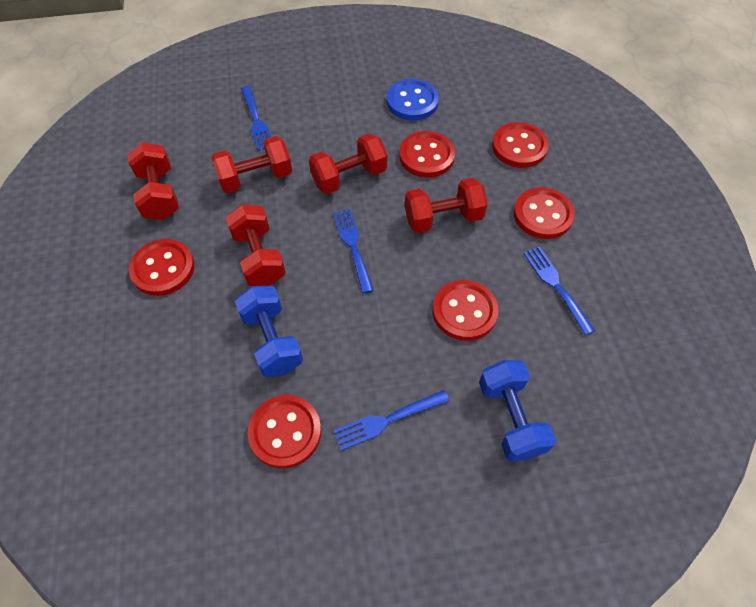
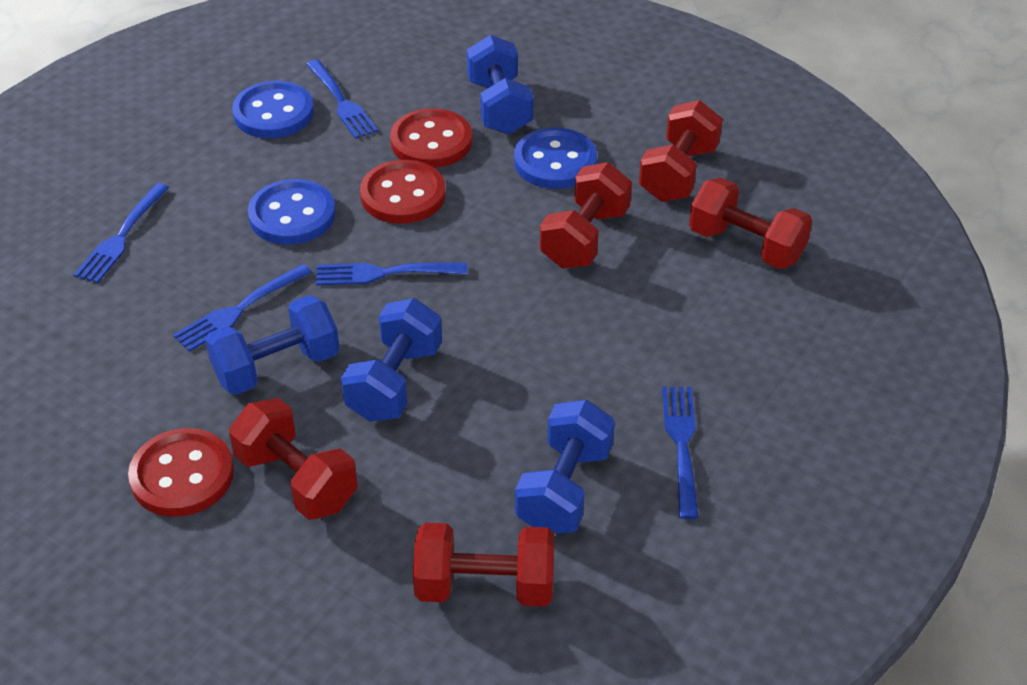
blue button: [387,79,439,120] = 1 -> [232,81,314,138] [248,179,336,245] [514,128,597,189] = 3
blue dumbbell: [235,286,303,377] [479,360,556,462] = 2 -> [205,295,340,395] [341,298,442,422] [467,35,533,135] [515,400,615,534] = 4
blue fork: [241,86,271,151] [333,209,374,294] [333,390,450,451] [524,247,595,335] = 4 -> [74,183,169,283] [173,264,312,352] [306,59,378,139] [316,263,467,286] [662,387,699,519] = 5
red button: [129,239,195,296] [247,395,321,468] [399,131,455,178] [433,280,499,341] [492,122,549,168] [514,187,575,239] = 6 -> [128,428,234,517] [360,160,446,224] [390,108,472,168] = 3

